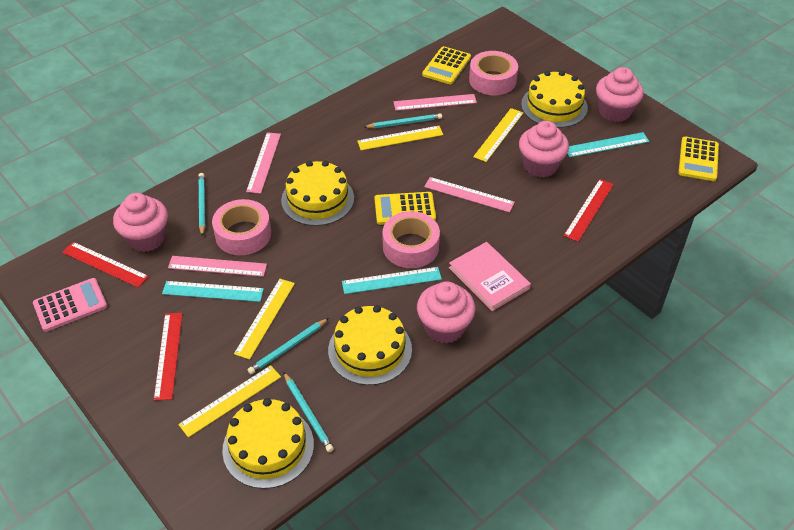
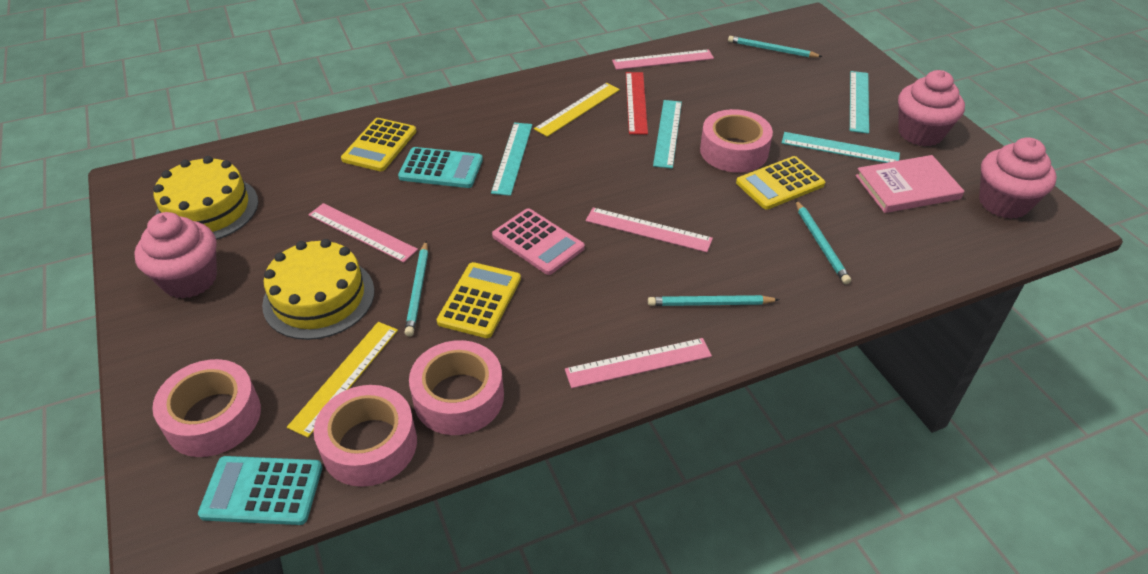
pink cupcake: [113,193,168,252] [417,281,476,343] [519,121,569,177] [596,67,644,122] = 4 -> [134,212,217,299] [898,70,965,146] [979,137,1057,219] = 3
pink tape: [212,199,271,255] [382,211,440,268] [469,51,518,95] = 3 -> [152,359,261,457] [314,385,417,487] [409,340,504,435] [700,109,773,173] = 4
red ruler: [62,242,149,288] [154,313,182,401] [564,179,614,242] = 3 -> [626,72,648,134] = 1
turquoise calculator: none = 0 -> [198,456,323,525] [398,147,483,188] = 2
turquoise ruler: [162,281,264,302] [342,267,442,294] [567,132,649,157] = 3 -> [491,122,532,196] [653,100,682,169] [782,132,900,163] [850,71,869,134] = 4
yellow cake: [222,398,314,489] [281,161,354,226] [328,305,412,385] [521,71,588,128] = 4 -> [153,156,258,240] [262,239,375,340] = 2
yellow ruler: [178,365,281,437] [234,279,295,360] [357,126,443,150] [473,108,523,162] = 4 -> [287,322,398,438] [534,83,620,137] = 2

